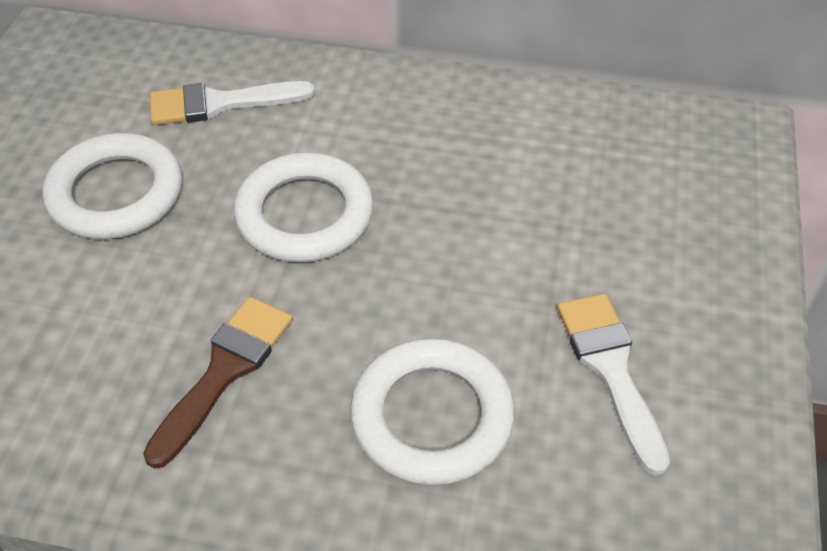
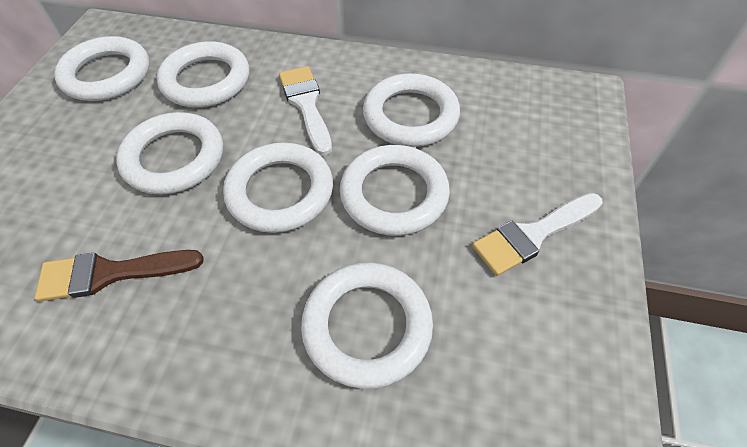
white ring: [43,133,182,239] [234,152,374,262] [350,338,515,486] = 3 -> [54,36,149,101] [116,112,223,195] [157,41,249,108] [223,142,333,233] [301,262,433,389] [340,145,450,236] [363,73,460,147] = 7

